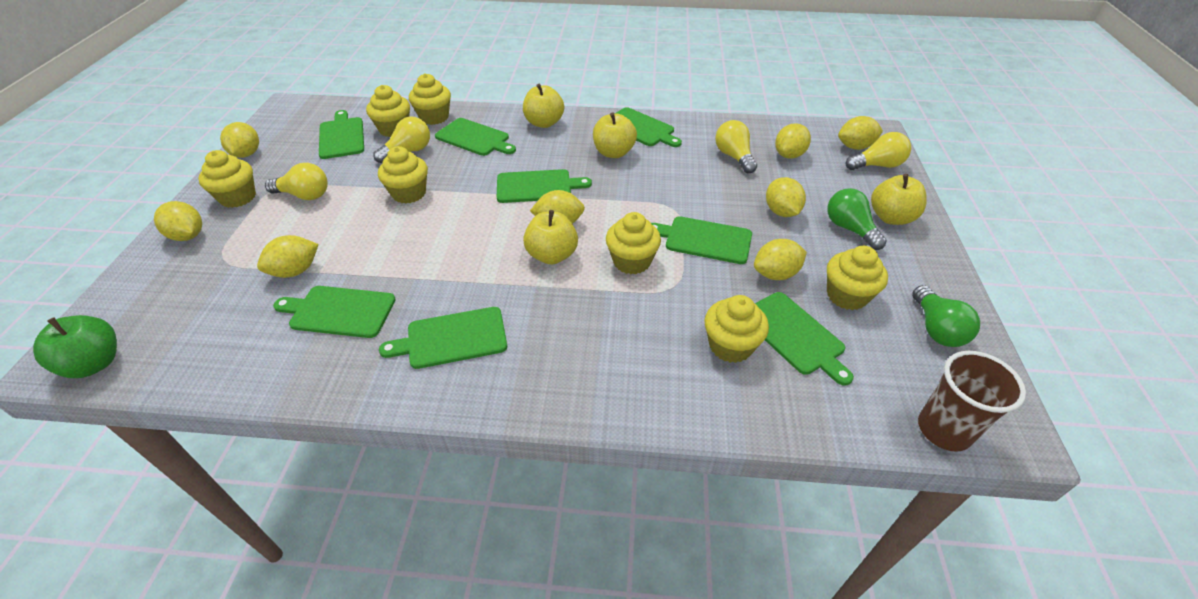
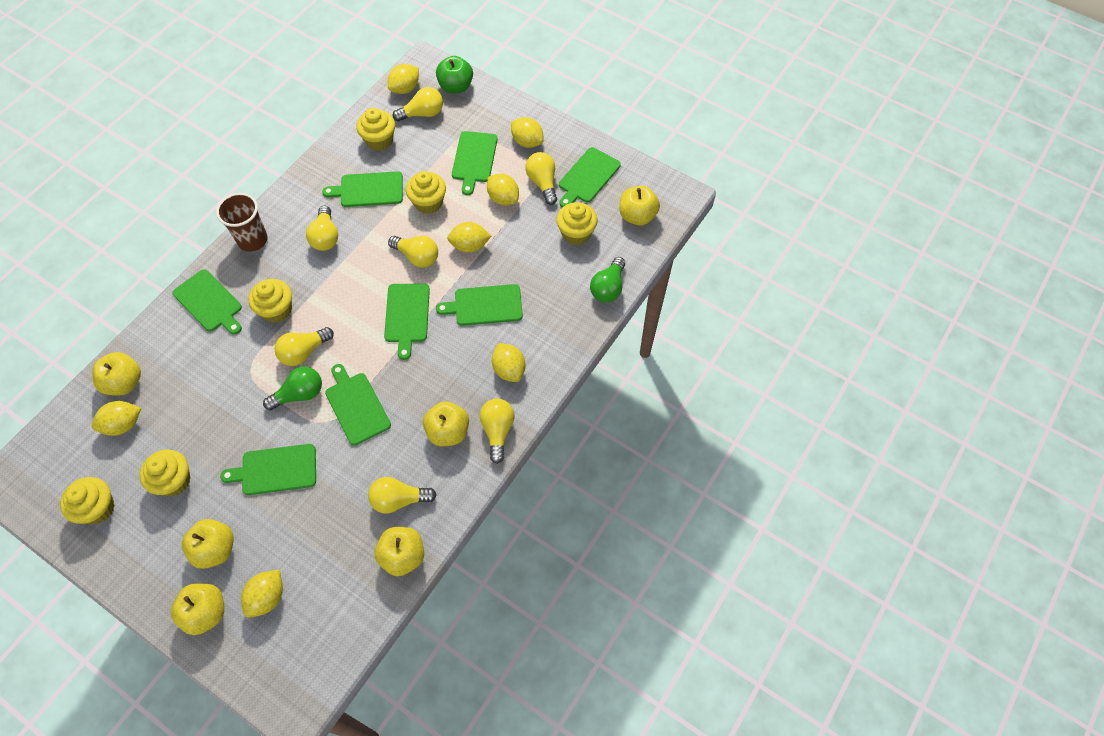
yellow apple: [523,84,564,128] [523,210,578,264] [593,112,637,158] [871,174,927,225] = 4 -> [92,352,141,396] [171,583,224,635] [182,519,233,569] [374,527,424,576] [423,401,469,446] [620,186,660,226] = 6
yellow cupcake: [198,150,256,208] [366,85,410,137] [378,146,428,204] [409,74,451,125] [606,212,661,274] [704,295,769,363] [827,246,888,310] = 7 -> [60,477,115,524] [140,450,191,496] [248,279,292,323] [356,108,395,151] [406,171,446,214] [556,202,598,245] = 6
yellow lemon: [154,201,202,241] [220,122,259,158] [257,235,319,278] [530,190,585,224] [754,239,807,280] [766,177,806,217] [775,123,811,159] [838,116,883,150] = 8 -> [92,401,141,436] [241,569,283,617] [388,64,419,94] [447,222,491,253] [487,174,519,205] [492,343,525,382] [511,117,544,148] = 7
yellow light bulb: [265,163,328,200] [373,116,430,163] [715,120,757,173] [846,132,911,170] = 4 -> [275,327,334,366] [306,206,338,251] [368,477,437,514] [388,236,438,268] [393,87,443,122] [480,399,515,464] [525,152,557,205] = 7

